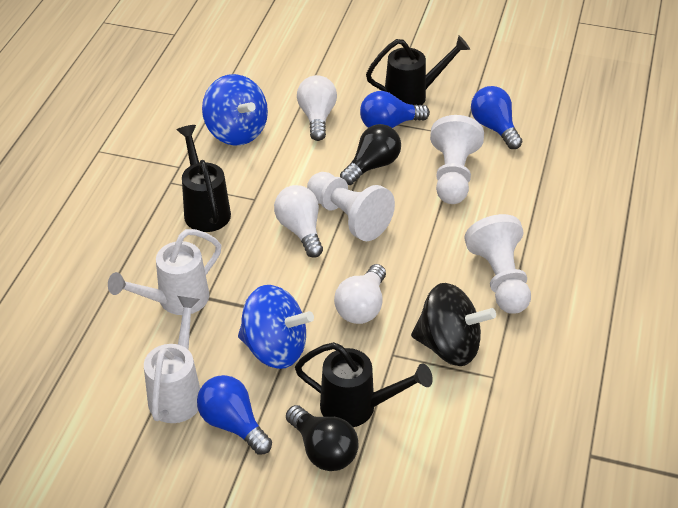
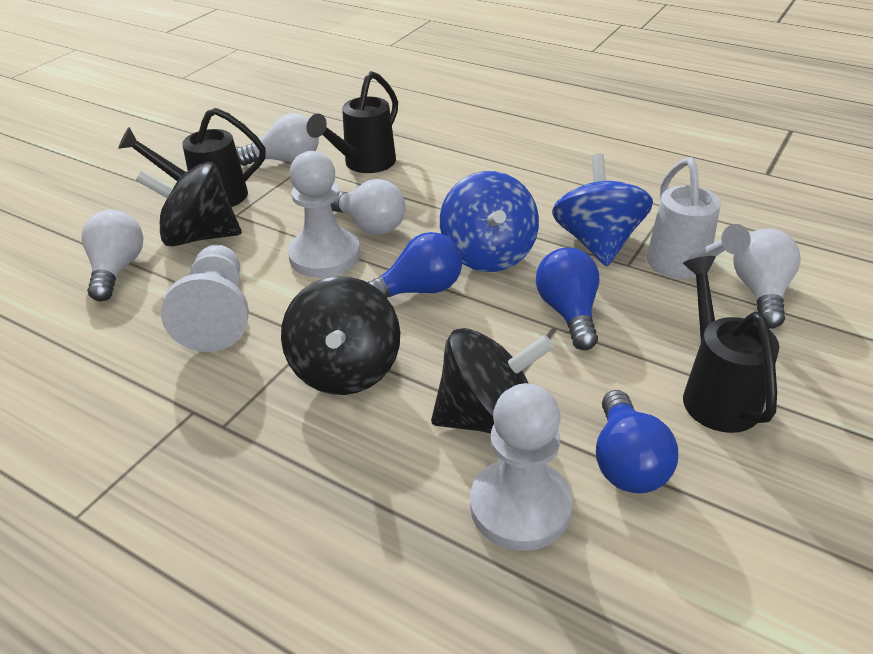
black light bulb: [286,405,359,471] [340,124,401,185] = 2 -> none = 0
black spinning top: [411,283,496,366] = 1 -> [136,162,242,247] [281,276,400,395] [431,328,554,434] = 3
white light bulb: [274,185,323,258] [297,75,337,141] [334,264,386,324] = 3 -> [81,210,143,301] [236,113,319,166] [331,179,406,235] [734,228,801,329] = 4
white watering can: [108,229,221,315] [144,296,200,423] = 2 -> [647,157,751,279] = 1

